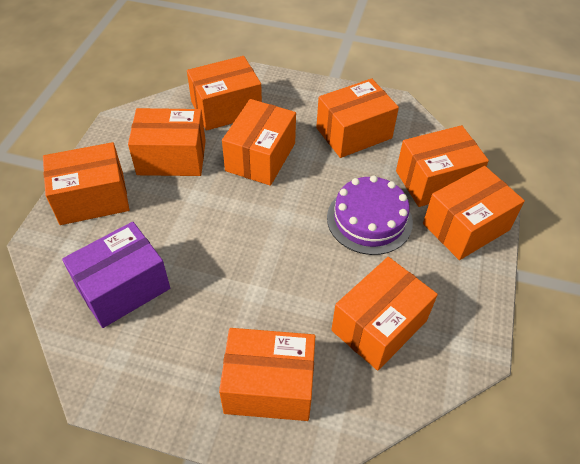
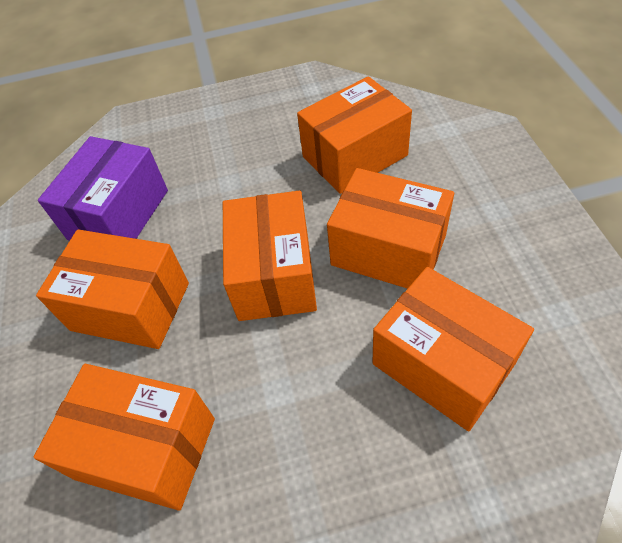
orange box: [43,142,129,225] [128,108,206,176] [187,56,262,131] [219,328,315,421] [222,99,296,186] [316,78,399,158] [332,257,438,371] [396,125,489,207] [423,166,525,260] = 9 -> [34,363,215,511] [36,229,189,349] [223,190,317,321] [297,76,412,194] [327,168,454,289] [372,267,534,431] = 6
purple cake: [327,175,413,255] = 1 -> none = 0

